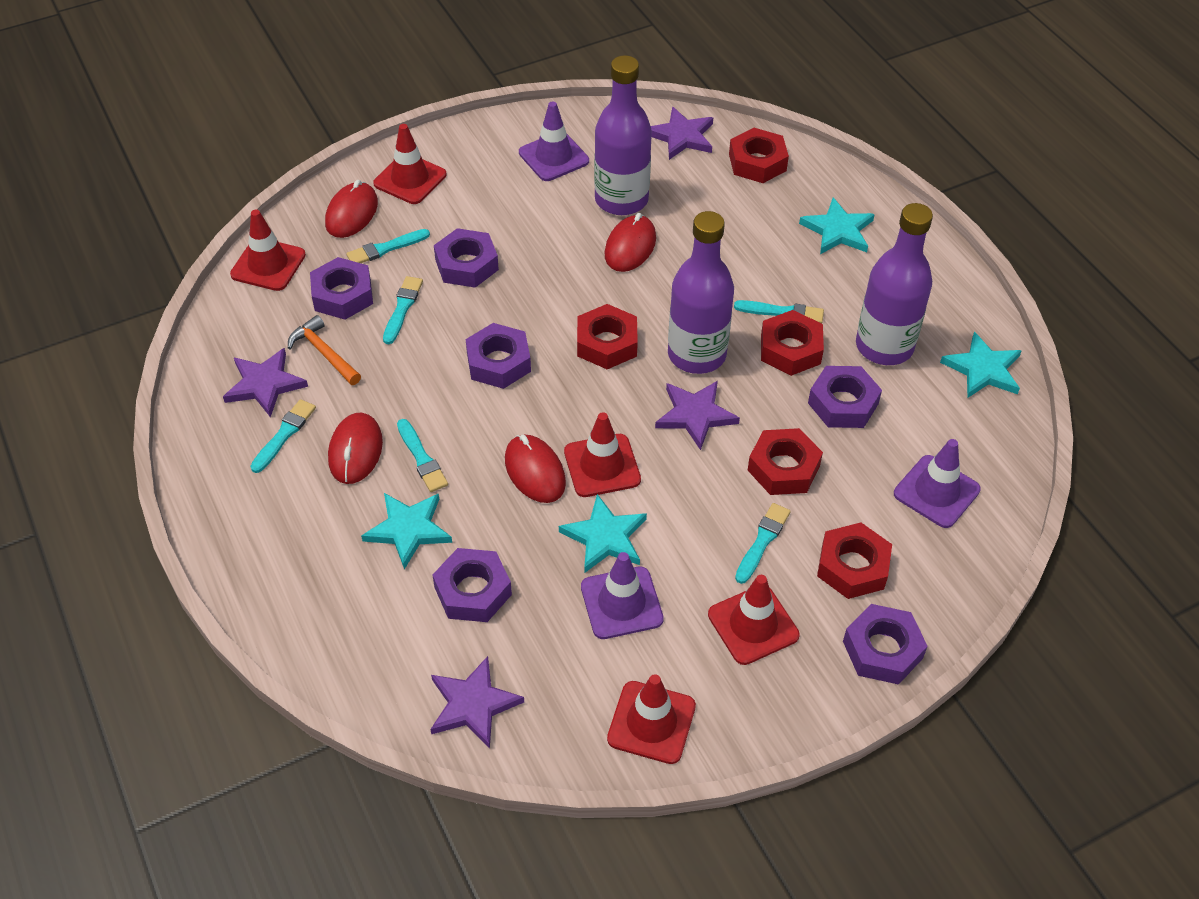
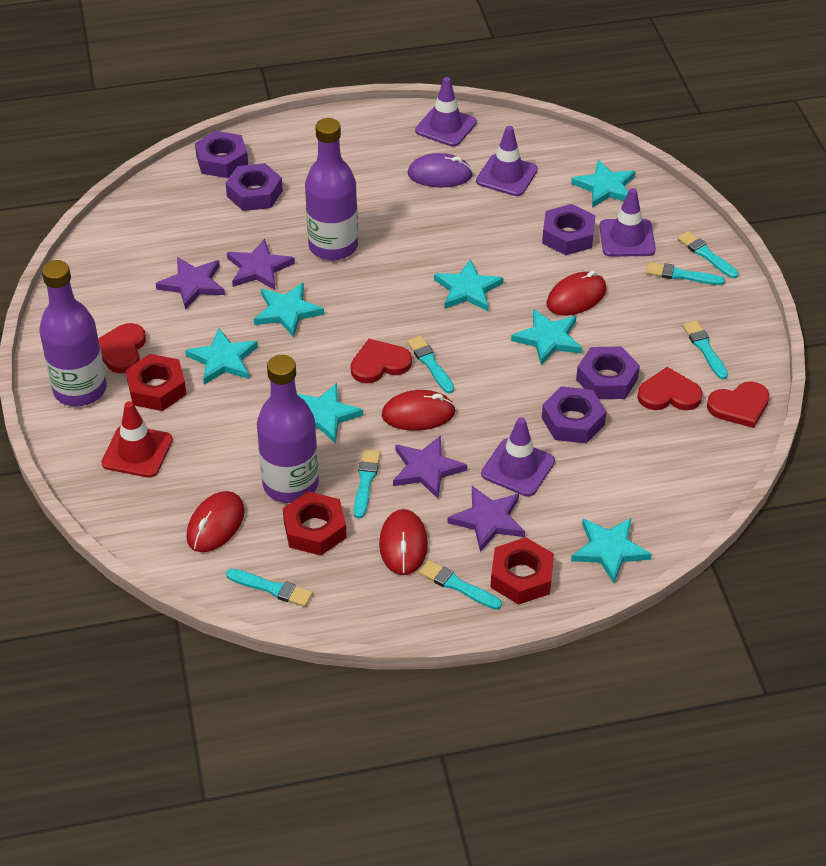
orange hammer: [288,315,361,385] = 1 -> none = 0
purple mouse: none = 0 -> [407,153,473,187] = 1
purple nut: [310,257,373,320] [433,548,512,622] [434,228,499,288] [466,323,531,389] [808,366,882,428] [843,604,928,685] = 6 -> [195,131,248,178] [226,163,283,211] [542,204,595,255] [542,386,607,443] [576,347,640,399] = 5
purple traffic cone: [519,101,589,181] [581,552,664,639] [894,439,981,528] = 3 -> [415,77,477,147] [476,126,538,196] [481,417,555,497] [599,188,656,257] = 4
red heart: none = 0 -> [98,323,146,373] [350,339,412,383] [637,367,703,410] [707,381,770,428] = 4
red nut: [577,304,638,369] [729,128,789,183] [748,428,823,495] [761,310,824,376] [817,522,892,599] = 5 -> [126,354,187,411] [283,491,347,556] [491,537,554,605] = 3
red traffic cone: [230,210,306,291] [373,124,446,204] [564,412,641,497] [607,674,696,764] [708,575,800,665] = 5 -> [101,401,173,478] = 1
turquoise brush: [250,399,316,473] [346,229,430,263] [383,276,423,344] [397,419,448,492] [734,300,824,323] [735,503,791,584] = 6 -> [226,569,313,607] [354,449,380,519] [407,335,454,393] [419,560,502,610] [646,262,725,285] [677,231,739,278] [682,320,728,380] = 7
turquoise star: [361,493,452,569] [559,494,647,573] [799,197,875,254] [940,332,1022,398] = 4 -> [185,328,258,385] [254,283,324,337] [297,383,363,443] [434,259,504,311] [511,309,582,365] [571,160,636,208] [571,518,652,583] = 7

